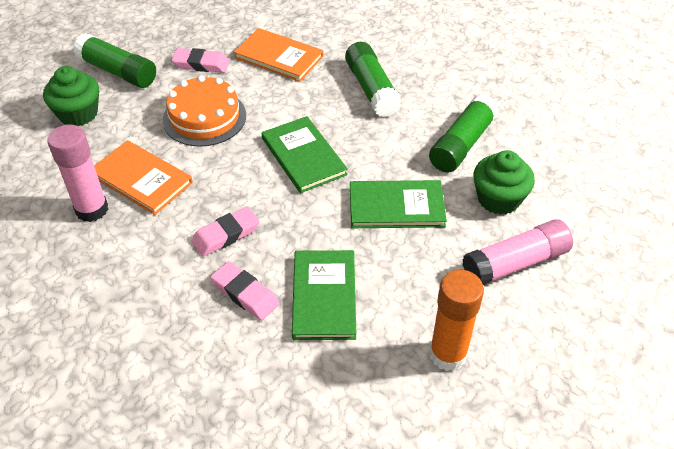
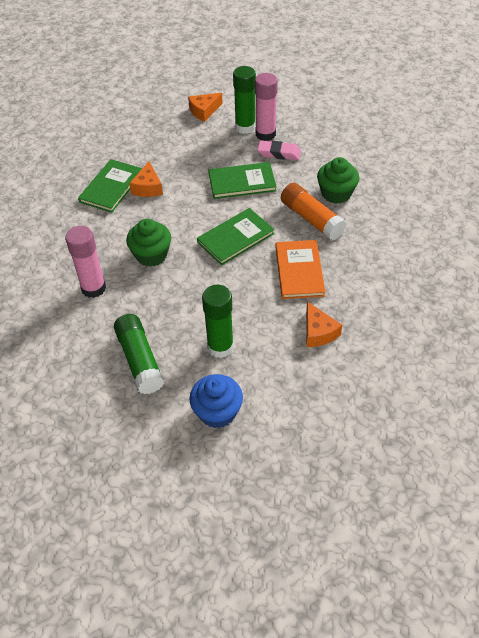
blue cupcake: none = 0 -> [189,374,243,428] = 1
orange book: [94,140,193,215] [234,28,324,82] = 2 -> [276,240,325,299] = 1
orange cake: [163,75,246,147] = 1 -> none = 0
orange cheese: none = 0 -> [129,161,163,197] [188,93,223,122] [306,301,342,347] = 3
pink eraser: [172,48,230,73] [192,206,260,257] [211,261,279,320] = 3 -> [258,141,301,160] = 1

